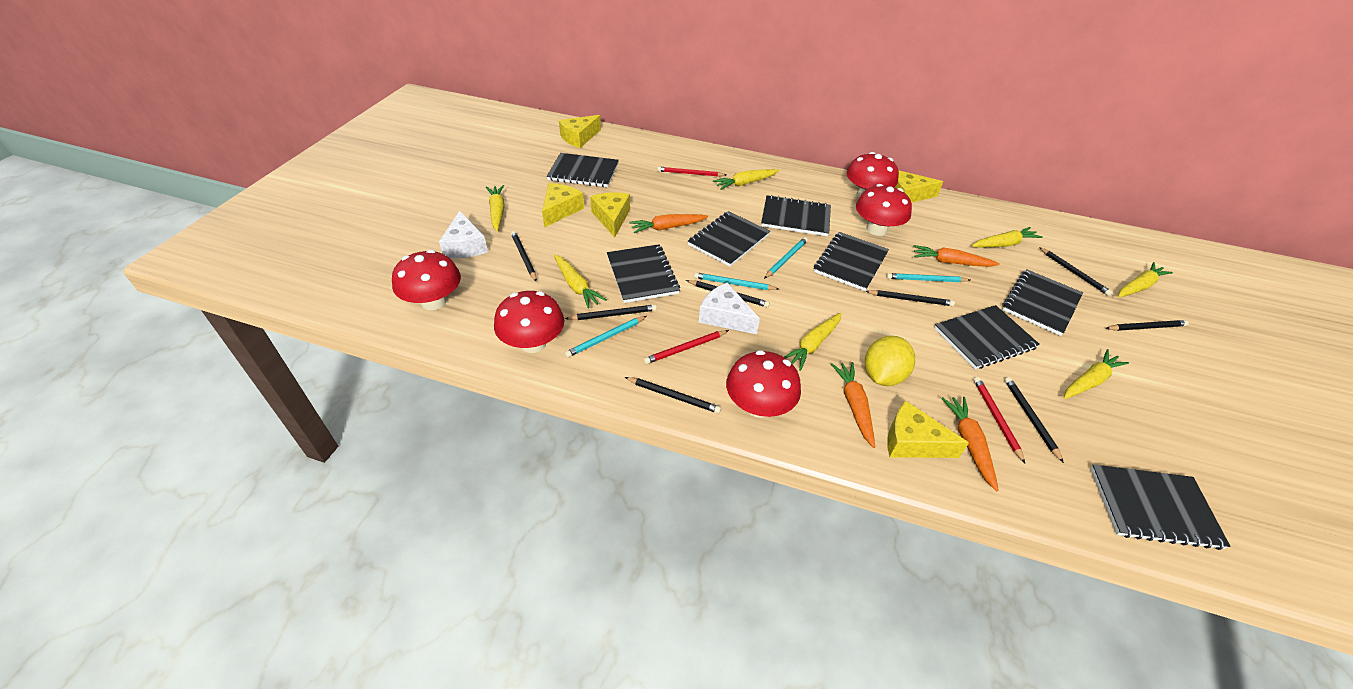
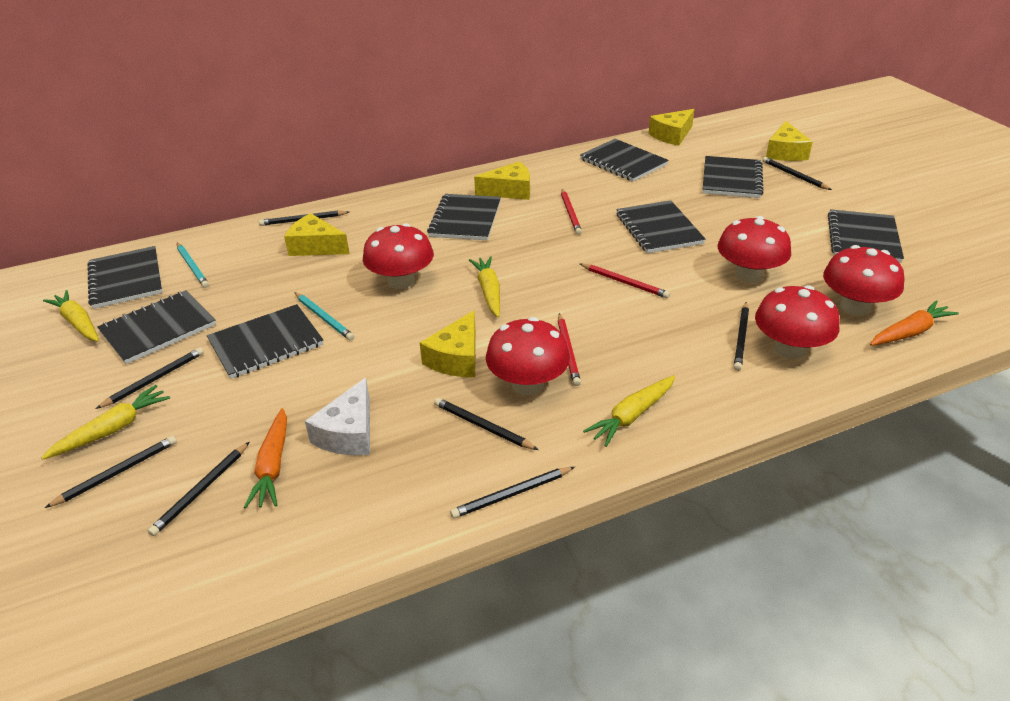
orange carrot: [629,214,708,233] [831,362,875,448] [913,245,1000,267] [941,397,999,491] = 4 -> [244,408,287,509] [870,300,959,346] = 2
turquoise pencil: [565,316,646,358] [694,272,779,290] [764,237,808,279] [886,273,970,282] = 4 -> [177,243,209,288] [294,292,355,341] = 2
white cheese: [439,211,488,259] [699,282,760,334] = 2 -> [305,378,370,456] = 1
yellow carrot: [486,185,505,231] [554,254,607,309] [713,169,779,190] [784,313,842,371] [972,227,1043,247] [1064,349,1129,399] [1118,262,1173,297] = 7 -> [41,385,170,460] [43,290,99,342] [469,256,500,317] [583,375,675,447] = 4
yellow lemon: [865,336,915,386] = 1 -> none = 0

